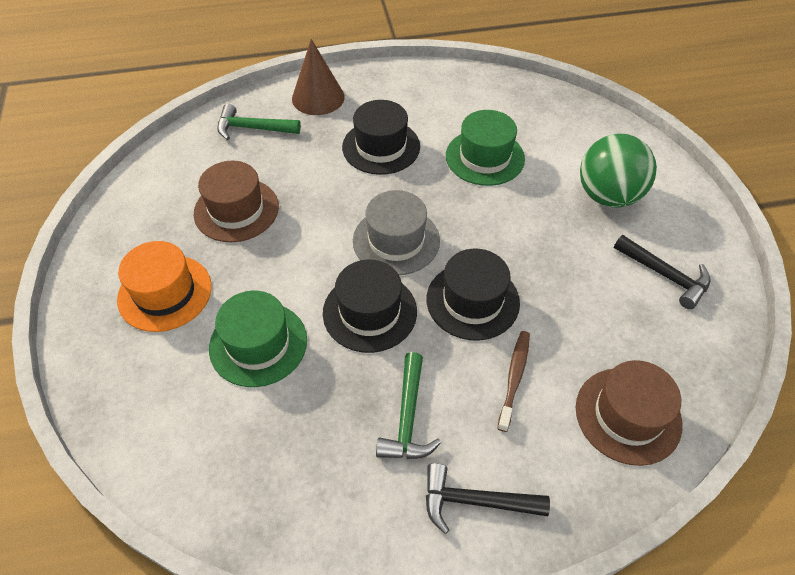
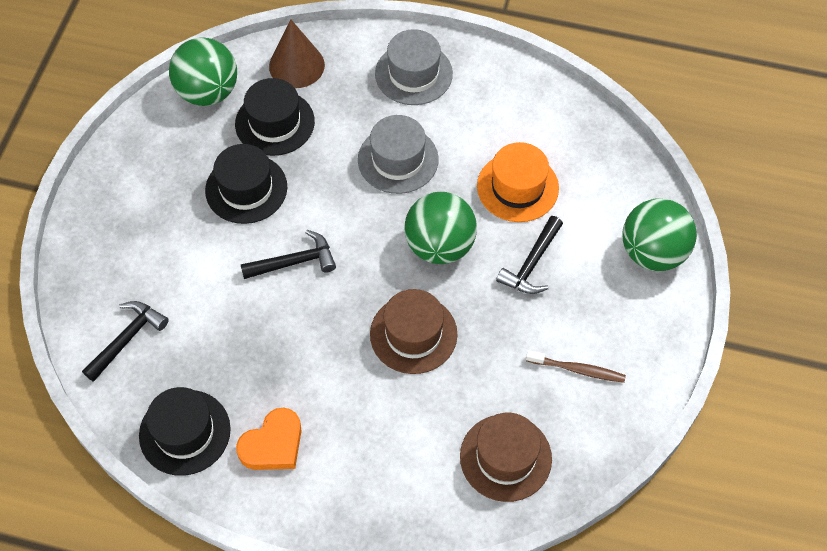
black hammer: [426,463,550,534] [614,235,711,309] = 2 -> [82,301,169,382] [240,230,336,279] [496,216,563,294] = 3
green ball: [580,134,657,208] = 1 -> [169,38,237,106] [404,192,477,264] [622,199,697,271] = 3
green hammer: [217,104,301,140] [376,352,441,459] = 2 -> none = 0
green hat: [209,290,307,387] [446,110,525,186] = 2 -> none = 0
grey hat: [353,190,440,275] = 1 -> [358,115,439,194] [375,29,453,105] = 2
orange heart: none = 0 -> [236,408,302,470] = 1

